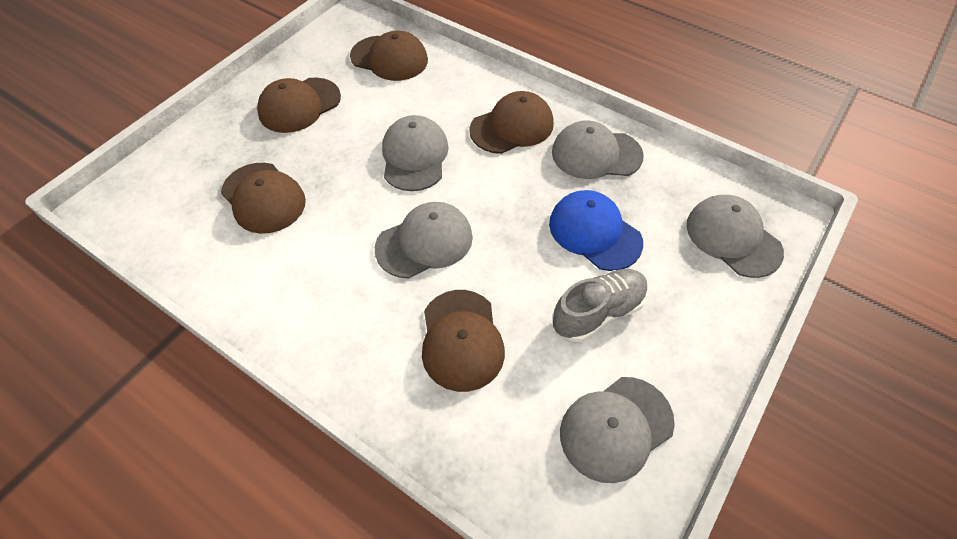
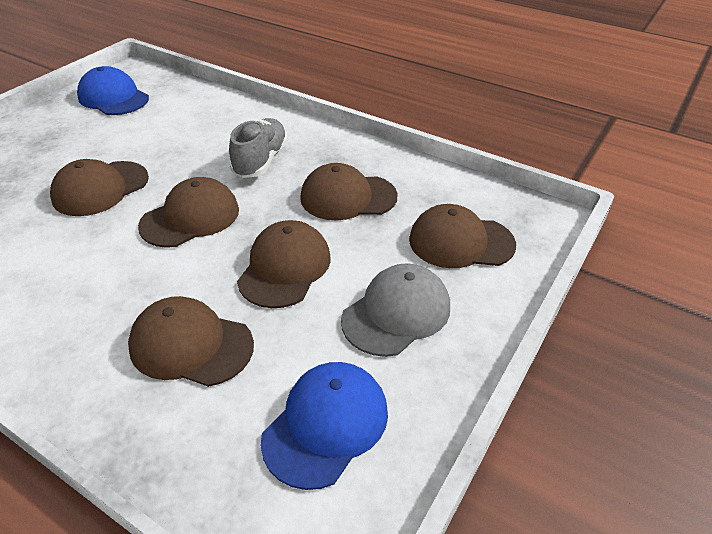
blue cap: [549,190,643,271] = 1 -> [77,66,149,115] [261,362,388,490] = 2
brown cap: [221,163,306,234] [257,77,341,133] [350,31,428,81] [422,290,505,392] [469,91,554,154] = 5 -> [50,159,149,216] [128,296,254,387] [138,177,239,248] [237,220,331,308] [300,163,398,220] [409,204,516,268] = 6
grey cap: [375,202,473,278] [382,115,449,191] [552,120,644,179] [560,377,675,483] [687,195,784,278] = 5 -> [341,263,450,357] = 1

